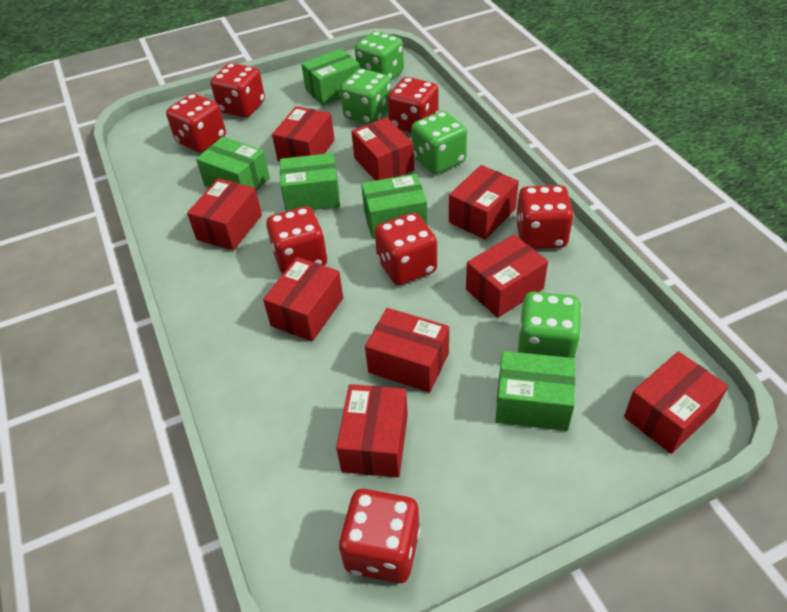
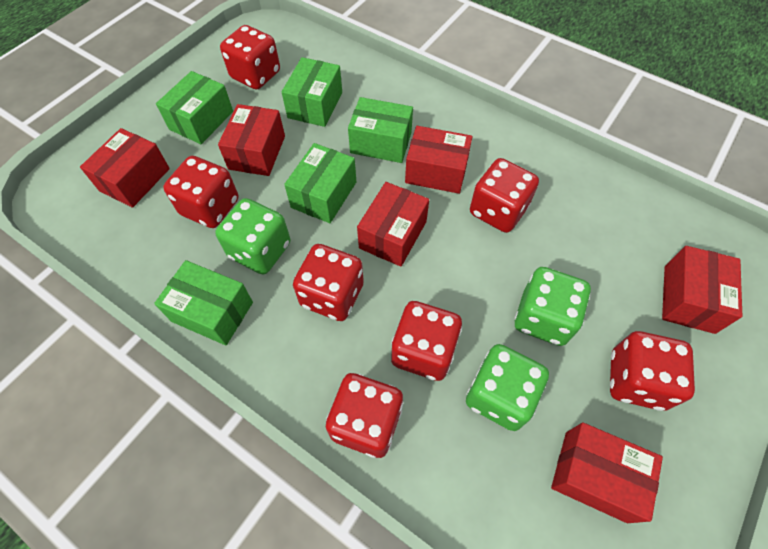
green dice: [340,69,391,124] [355,31,404,80] [411,111,467,174] [518,292,582,359] = 4 -> [215,198,290,274] [466,344,549,431] [515,267,591,346] = 3
red box: [187,178,262,250] [263,257,343,341] [272,106,335,162] [336,384,408,477] [351,117,414,181] [365,308,449,393] [449,165,519,240] [466,235,548,318] [624,351,728,454] = 9 -> [80,128,170,208] [218,104,285,176] [357,182,429,266] [405,126,472,194] [551,422,663,523] [662,246,742,334] = 6

